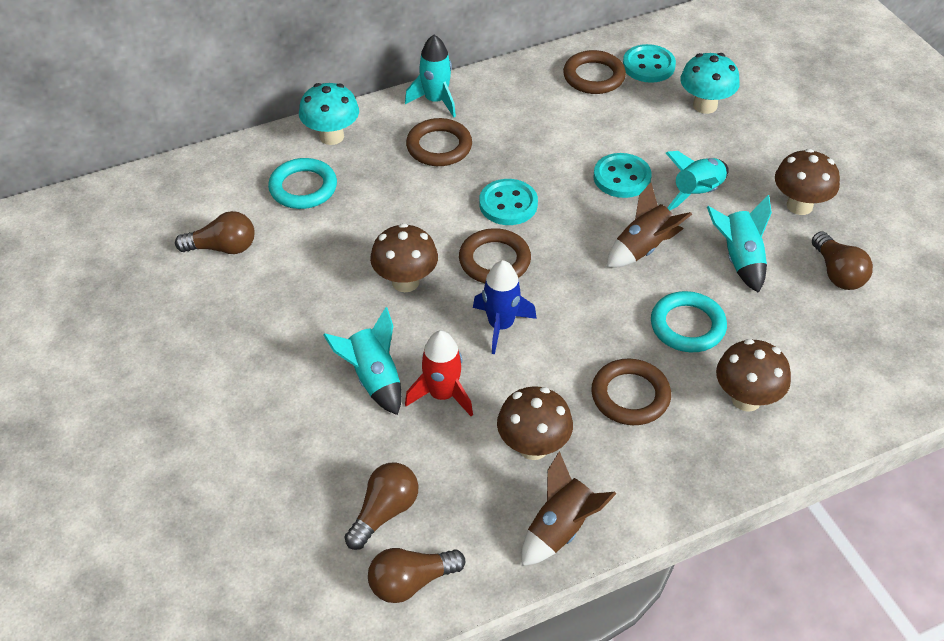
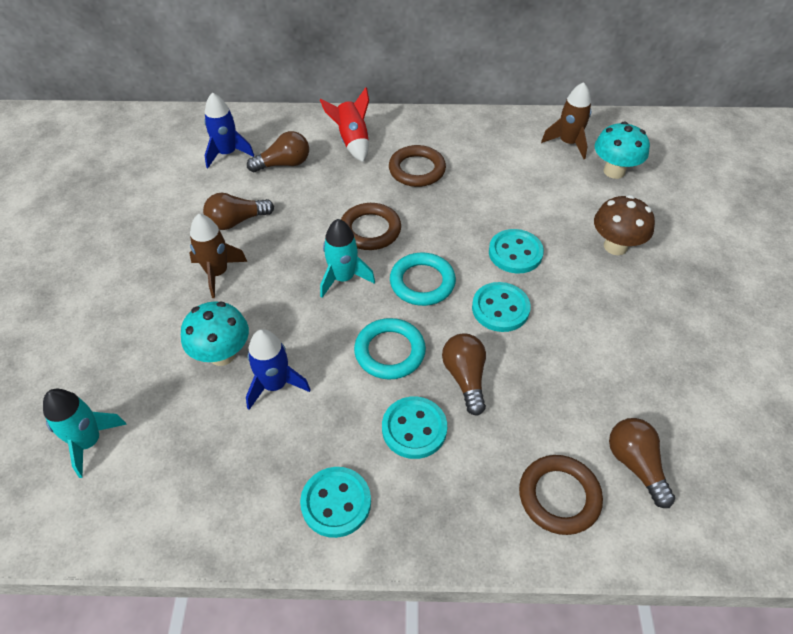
blue rocket: [473,260,537,354] = 1 -> [204,93,254,168] [246,329,311,410] = 2
brown mushroom: [370,223,438,292] [497,386,573,460] [716,339,791,412] [775,149,840,215] = 4 -> [594,195,655,255] = 1
brown ring: [406,118,472,166] [459,228,531,283] [563,50,626,94] [591,358,671,425] = 4 -> [341,203,401,250] [389,145,446,187] [519,455,603,535] = 3
turquoise button: [479,179,538,225] [593,153,652,198] [623,44,676,83] = 3 -> [300,467,371,538] [382,397,447,459] [472,282,531,332] [489,229,544,274] = 4
turquoise rocket: [323,307,402,415] [405,35,456,117] [666,151,729,210] [707,195,772,293] = 4 -> [43,389,127,478] [320,219,375,298] = 2

